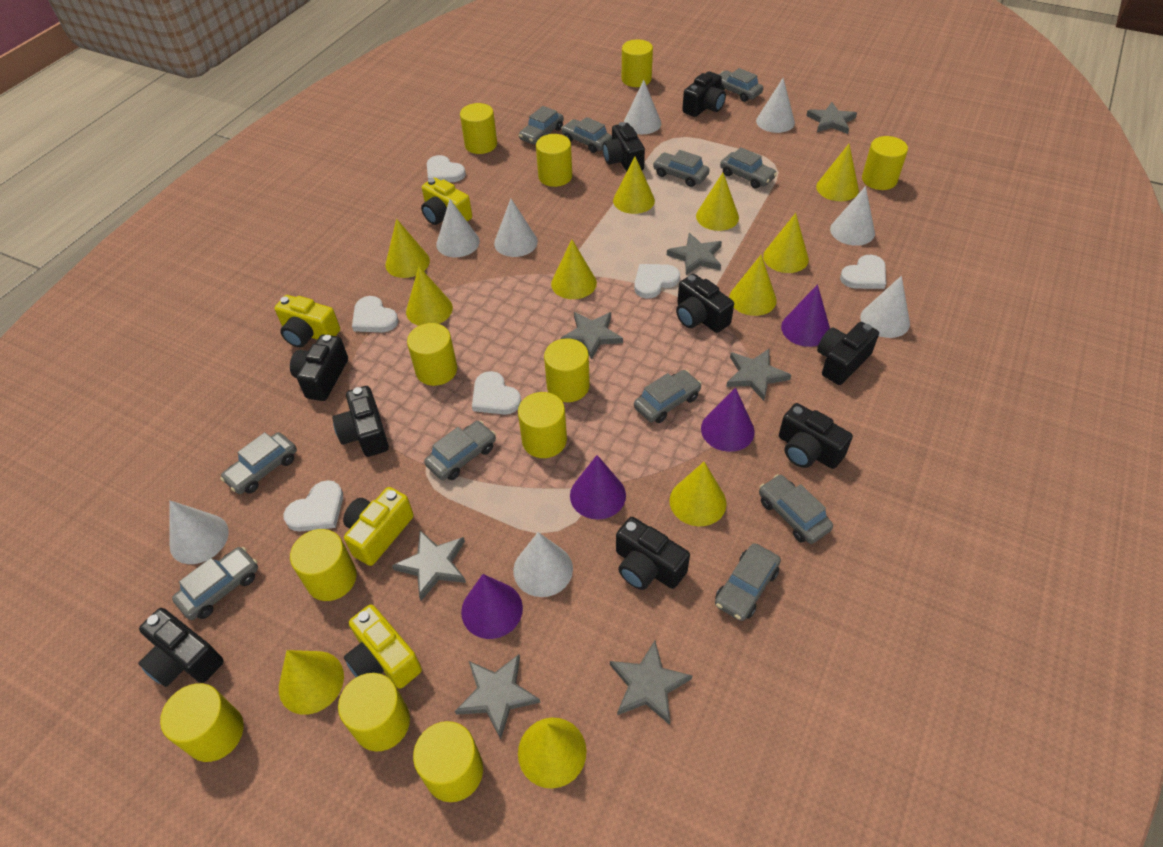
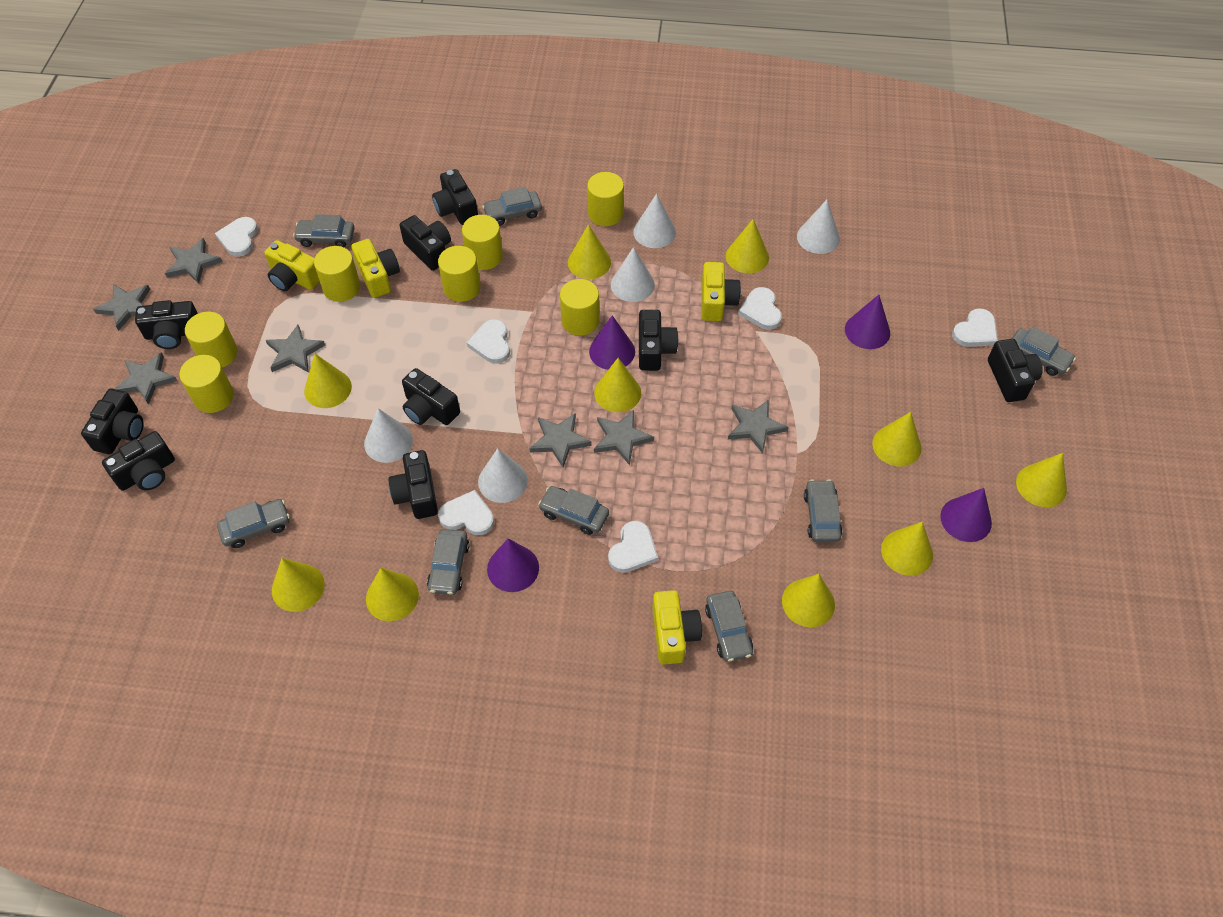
grey car: [172,547,258,620] [220,432,297,494] [424,421,496,480] [519,106,564,145] [561,117,612,153] [634,370,702,423] [653,150,710,187] [715,543,781,621] [718,68,763,102] [720,147,777,189] [759,474,833,544] = 11 -> [217,499,290,548] [293,214,355,247] [427,529,469,595] [482,187,542,226] [538,486,609,535] [705,591,753,662] [804,479,842,542] [1012,326,1076,376] = 8
white cone: [169,500,229,564] [436,199,480,257] [494,199,538,257] [513,532,573,597] [624,80,661,134] [756,78,795,133] [830,186,875,246] [860,276,910,338] = 8 -> [364,408,413,463] [478,448,528,503] [611,247,655,302] [633,194,676,248] [797,200,840,254] = 5
yellow cone: [279,650,344,715] [385,219,430,278] [406,266,453,326] [518,718,587,789] [551,239,597,299] [613,156,655,214] [669,462,727,526] [696,173,739,231] [729,255,777,316] [763,213,809,273] [816,144,859,201] = 11 -> [272,558,325,612] [304,354,352,408] [366,568,419,621] [568,224,611,279] [594,358,641,412] [726,219,769,273] [782,574,835,627] [872,412,922,467] [881,522,933,576] [1016,453,1067,507] = 10
yellow cylinder: [160,683,244,762] [290,529,357,601] [338,673,410,752] [407,323,457,386] [413,721,483,802] [460,103,497,154] [518,392,567,458] [536,134,572,187] [544,338,590,402] [622,39,653,87] [862,136,908,190] = 11 -> [179,355,234,413] [185,312,237,368] [314,246,360,302] [438,246,480,302] [462,215,503,270] [560,279,600,336] [587,172,624,226] = 7

